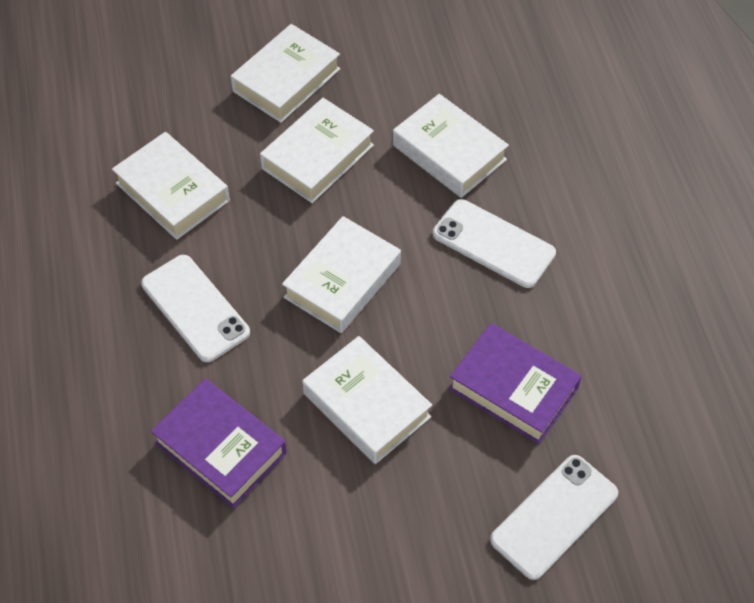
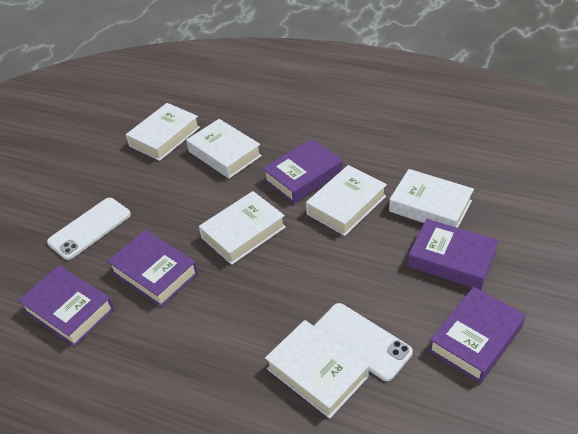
purple book: [151,379,287,508] [448,323,582,444] = 2 -> [18,266,114,347] [107,230,198,307] [263,139,343,204] [408,219,499,290] [428,287,526,383] = 5
white phone: [141,255,250,362] [433,199,556,288] [490,455,618,580] = 3 -> [47,198,131,260] [314,303,413,381] = 2

